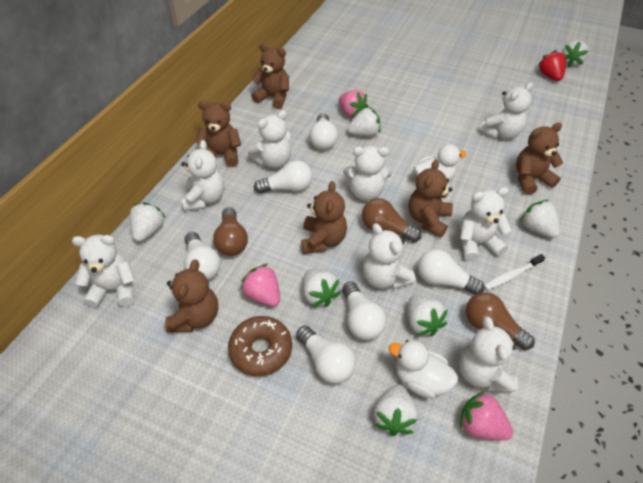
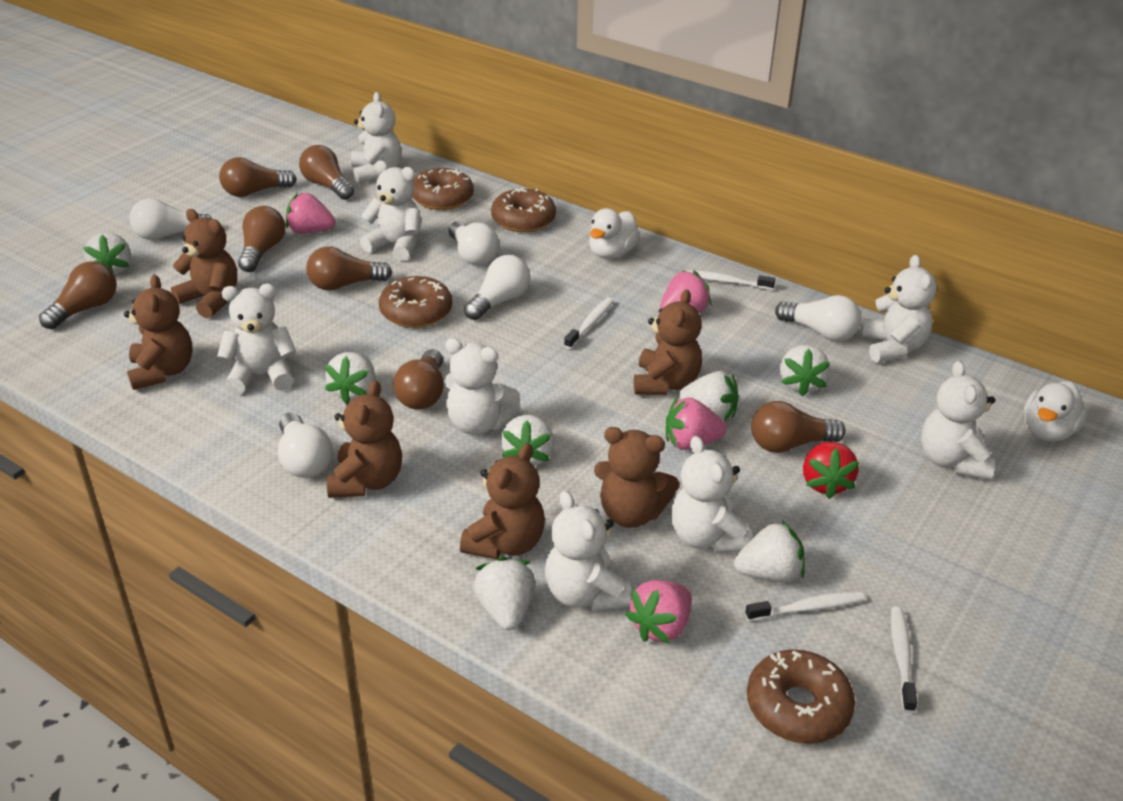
brown donut: [228,316,292,376] = 1 -> [379,276,452,328] [412,168,474,210] [491,187,556,232] [747,649,855,744] = 4
brown light bulb: [213,207,248,256] [362,198,421,243] [466,292,535,350] = 3 -> [39,261,117,329] [219,157,297,197] [238,206,285,272] [299,145,354,200] [306,246,392,291] [393,349,444,410] [751,401,846,453] = 7
pink strawberry: [240,264,280,306] [339,90,369,118] [460,391,513,440] = 3 -> [286,193,335,234] [625,580,692,644] [660,270,711,313] [666,398,726,450] = 4
white light bulb: [184,232,221,280] [254,160,312,194] [296,326,356,384] [309,113,338,150] [342,281,386,340] [418,249,485,295] = 6 -> [129,198,211,240] [278,412,333,478] [449,221,499,265] [464,255,530,320] [775,295,861,341] = 5
white toothbrush: [484,254,545,290] = 1 -> [564,298,614,349] [686,270,775,290] [745,591,865,622] [891,607,917,713] = 4

